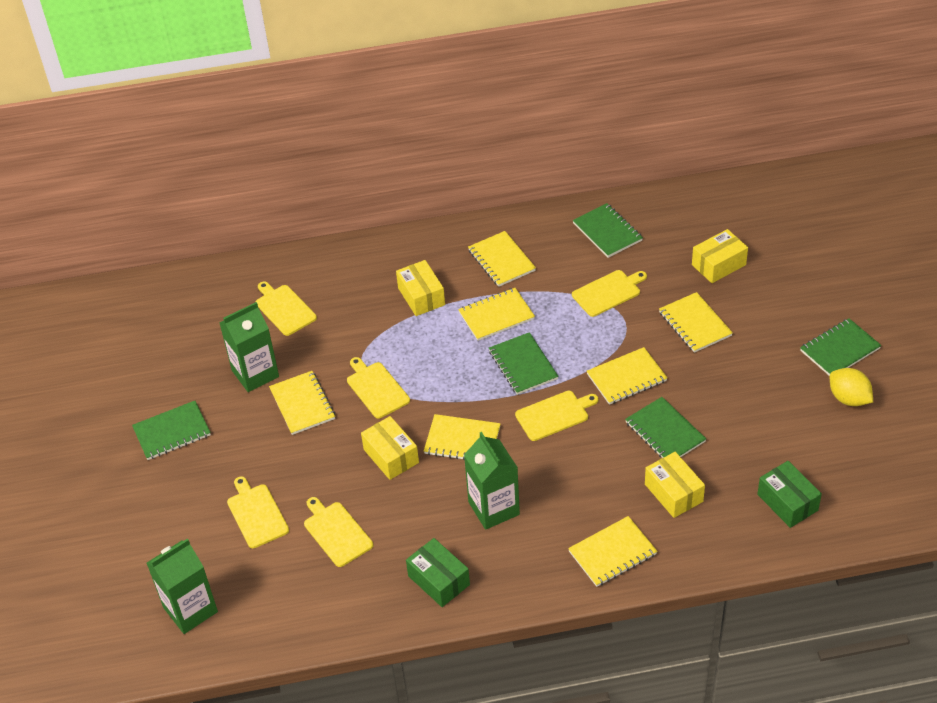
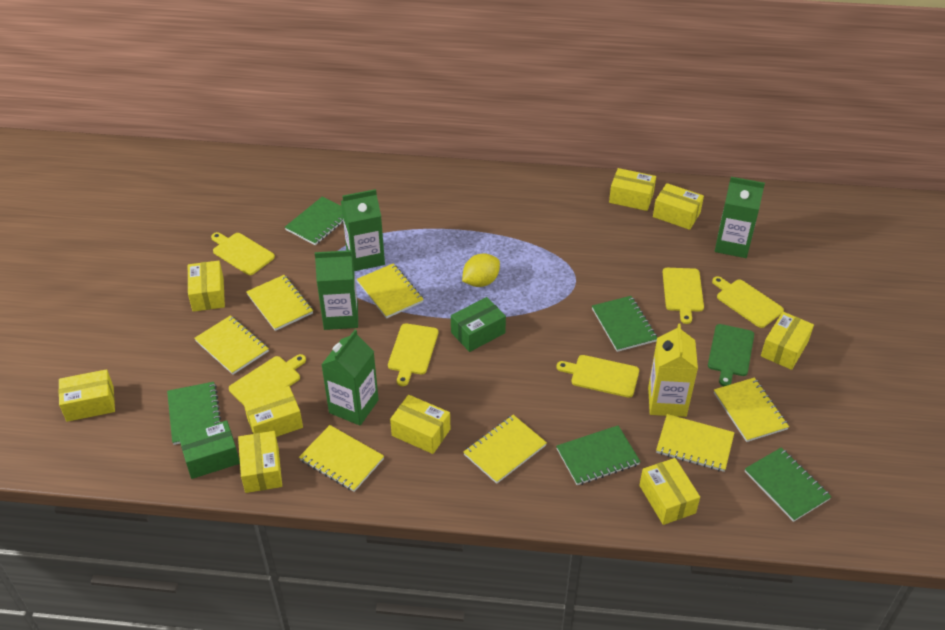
green carton: [147,539,218,634] [219,302,279,392] [464,432,520,530] = 3 -> [315,250,358,330] [321,330,379,426] [341,189,385,271] [715,177,765,258] = 4
green cutting board: none = 0 -> [708,324,754,386] = 1
yellow box: [361,416,419,480] [396,260,445,316] [645,452,705,518] [692,229,748,283] = 4 -> [58,369,115,422] [188,261,225,312] [238,431,282,493] [243,386,303,437] [390,395,450,454] [609,168,656,211] [639,458,700,525] [653,183,704,230] [761,312,814,370] = 9
yellow carton: none = 0 -> [648,323,698,417] = 1

